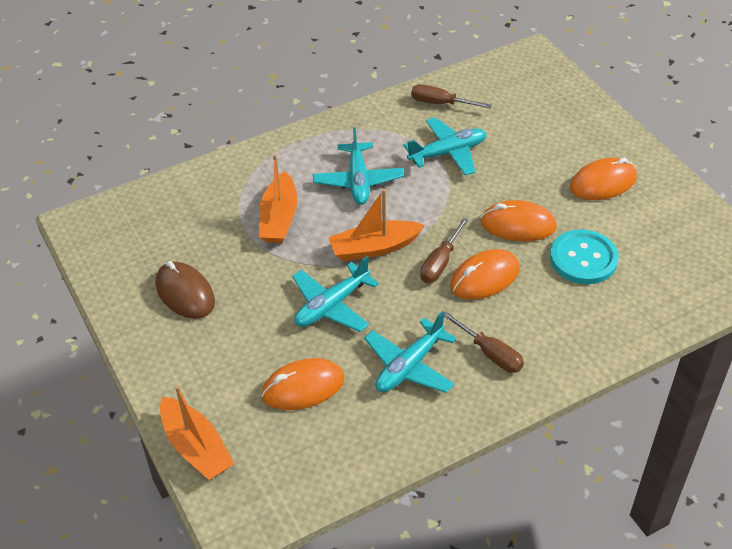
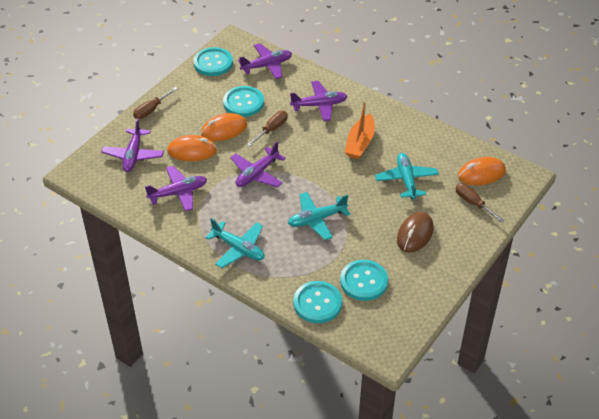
orange boat: [160,385,234,480] [259,154,297,243] [328,189,425,261] = 3 -> [345,101,375,159] = 1
orange mouse: [262,358,345,410] [450,249,520,300] [480,200,557,241] [570,158,637,200] = 4 -> [167,135,217,161] [201,113,247,141] [458,157,506,185] = 3
purple plane: none = 0 -> [101,118,164,172] [145,166,207,212] [230,141,286,187] [238,43,292,79] [290,81,347,121] = 5
turquoise button: [550,229,619,284] = 1 -> [194,47,233,76] [223,86,264,117] [294,281,342,323] [340,260,388,301] = 4
turquoise plane: [292,256,379,332] [313,127,404,205] [364,311,457,393] [403,117,486,175] = 4 -> [205,218,265,268] [288,192,350,240] [375,153,439,199] = 3

